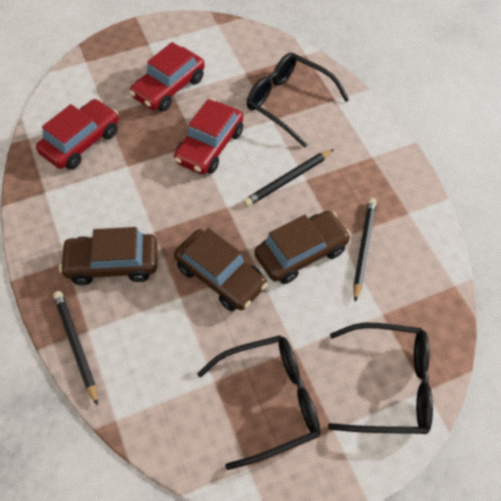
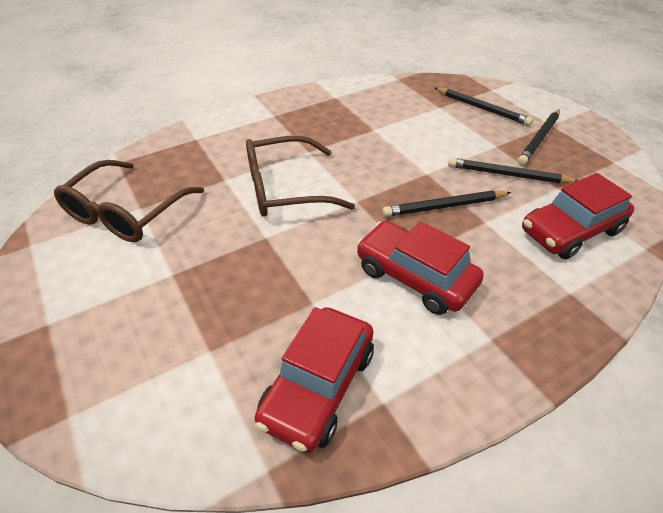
black glasses: [197,335,321,470] [247,53,349,148] [328,323,433,434] = 3 -> none = 0
black pencil: [53,291,98,406] [243,149,334,207] [353,198,377,302] = 3 -> [382,190,511,217] [435,88,533,126] [448,157,578,184] [518,109,560,165] = 4
brown car: [59,227,158,285] [174,228,268,311] [255,211,351,284] = 3 -> none = 0
brown glasses: none = 0 -> [54,160,204,242] [246,136,355,217] = 2

